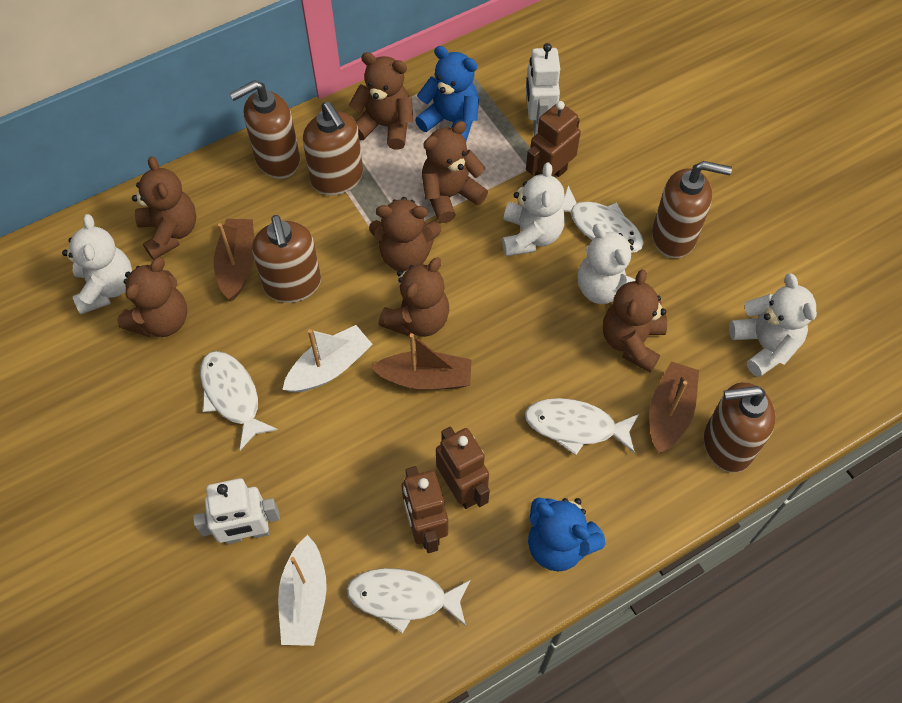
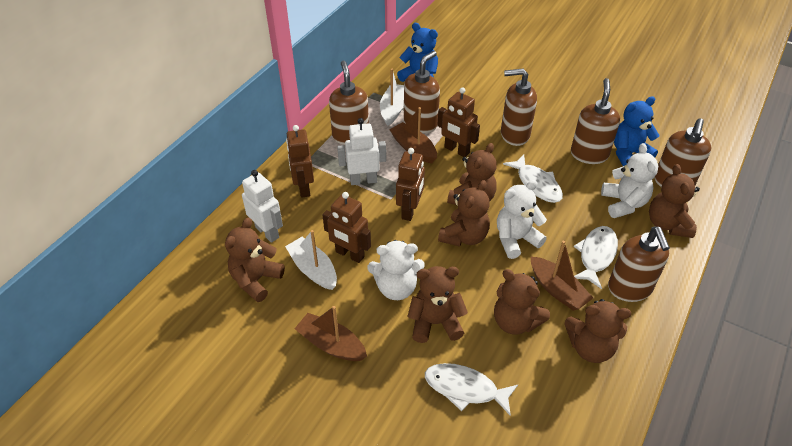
brown robot: [402,466,448,553] [436,427,490,509] [526,101,581,177] = 3 -> [286,125,314,198] [323,192,371,263] [396,148,425,221] [437,87,480,157] = 4
brown soap dispenser: [230,80,300,179] [252,215,321,303] [303,102,363,195] [652,161,732,258] [704,382,776,473] = 5 -> [329,61,369,145] [404,51,440,133] [501,69,537,146] [571,78,620,164] [608,227,670,302] [654,118,711,187] = 6
white fish: [200,351,278,450] [347,568,471,634] [525,398,639,456] [562,185,644,253] = 4 -> [425,363,518,416] [503,154,563,203] [574,226,618,289] = 3
white teddy bear: [62,214,132,314] [502,162,565,256] [578,224,636,304] [729,273,817,377] = 4 -> [367,240,425,300] [497,180,547,259] [601,143,658,218] = 3

